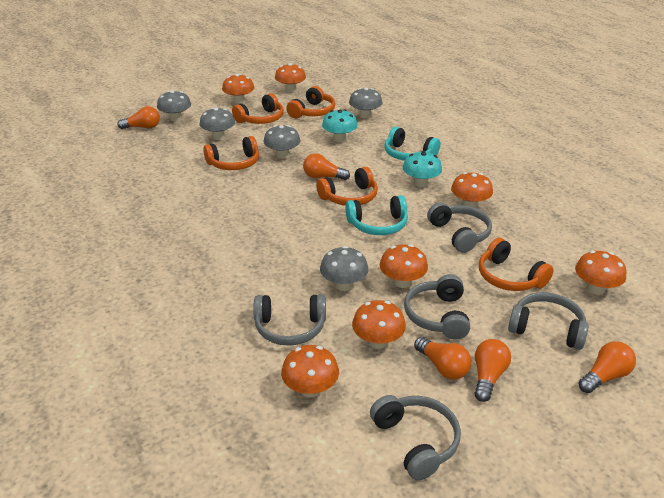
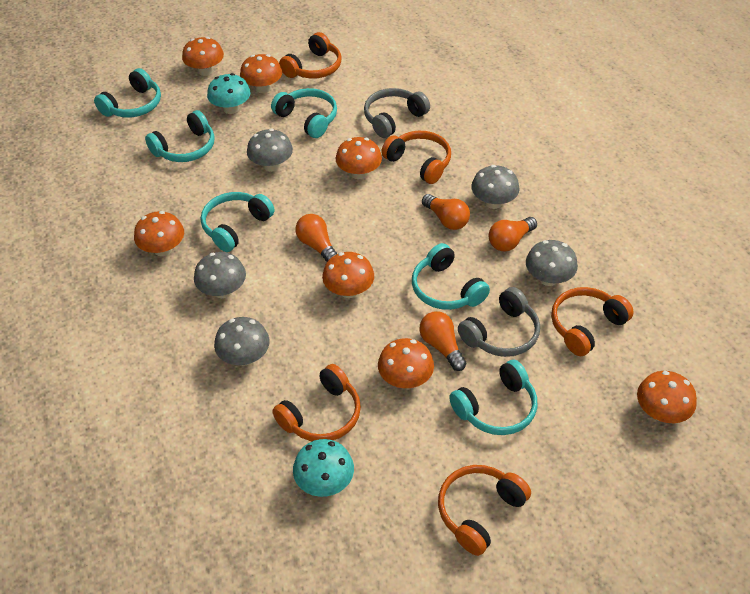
grey headphones: [253,294,326,346] [370,395,461,480] [404,274,470,340] [427,202,492,253] [508,292,589,350] = 5 -> [364,88,430,138] [458,287,540,357] = 2
orange light bulb: [118,106,160,129] [303,153,350,180] [414,337,471,380] [474,339,511,402] [579,341,636,393] = 5 -> [295,214,337,262] [419,311,466,371] [422,194,470,230] [489,217,537,251] = 4
turquoise headphones: [346,195,408,235] [384,127,440,161] = 2 -> [94,68,161,118] [145,110,215,162] [201,192,275,252] [271,88,337,138] [412,243,490,310] [449,360,537,435] = 6

